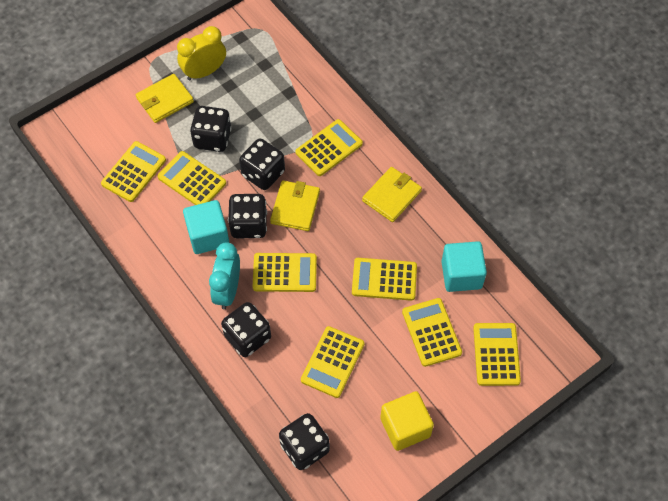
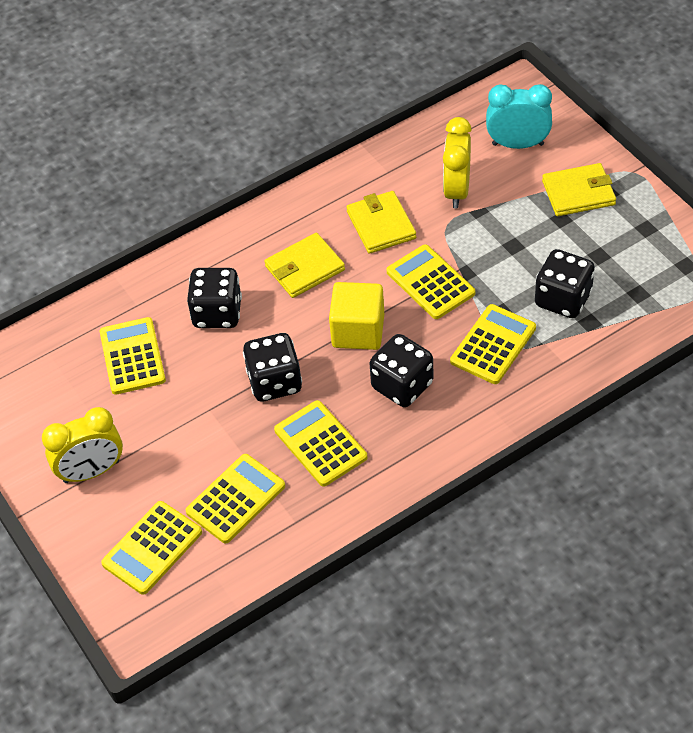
black dice: [190,106,232,152] [221,302,271,357] [228,194,267,238] [239,139,285,190] [279,413,330,470] = 5 -> [187,268,242,328] [243,333,302,401] [370,334,434,407] [535,249,595,318] = 4
turquoise cube: [183,200,229,254] [441,241,487,292] = 2 -> none = 0
yellow calculator: [101,141,166,202] [157,151,226,205] [253,253,317,292] [295,119,363,176] [301,326,364,398] [352,258,417,301] [402,298,462,367] [473,323,521,386] = 8 -> [100,317,166,395] [101,501,202,595] [186,454,285,543] [274,400,368,487] [387,244,475,319] [450,304,536,384] = 6
yellow clock: [177,26,226,80] = 1 -> [42,407,123,483] [443,117,472,208] = 2

